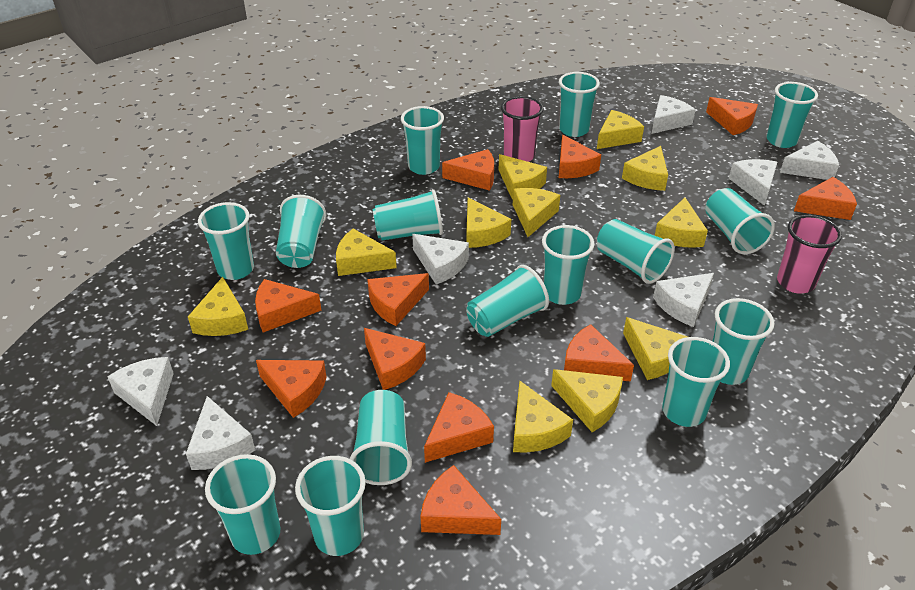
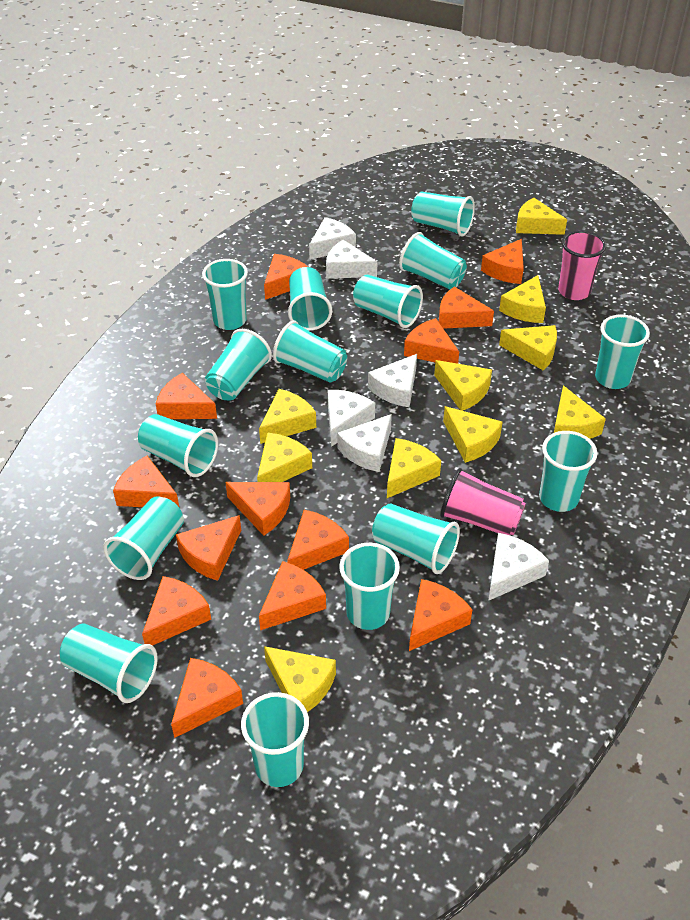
orange cheese: [255,279,321,332] [256,360,327,418] [364,328,426,390] [367,273,429,326] [420,465,501,535] [424,392,494,463] [442,149,494,191] [559,135,601,178] [564,324,634,381] [706,97,758,135] [794,177,857,220] = 11 -> [113,456,179,507] [142,576,211,646] [156,373,217,419] [171,658,243,738] [176,515,241,581] [225,482,290,536] [259,561,326,630] [264,254,308,300] [287,510,349,570] [404,318,459,364] [409,579,472,651] [439,287,494,329] [481,239,524,284] = 13
white cheese: [107,357,174,426] [186,396,255,470] [412,234,469,284] [652,95,696,134] [653,273,714,327] [728,159,777,206] [780,141,839,180] = 7 -> [309,217,356,260] [326,240,377,279] [328,390,375,447] [337,414,392,472] [368,354,417,407] [488,533,549,601] = 6
yellow cheese: [188,277,248,336] [336,229,397,276] [466,197,511,248] [499,154,547,199] [513,188,560,237] [513,380,573,453] [551,369,623,432] [597,110,644,149] [622,146,668,191] [623,317,688,380] [655,198,708,248] = 11 -> [257,433,312,482] [259,389,316,444] [264,646,336,712] [387,438,441,498] [434,360,492,411] [443,406,503,463] [499,275,546,323] [499,325,557,371] [516,198,567,235] [554,385,606,439] = 10

